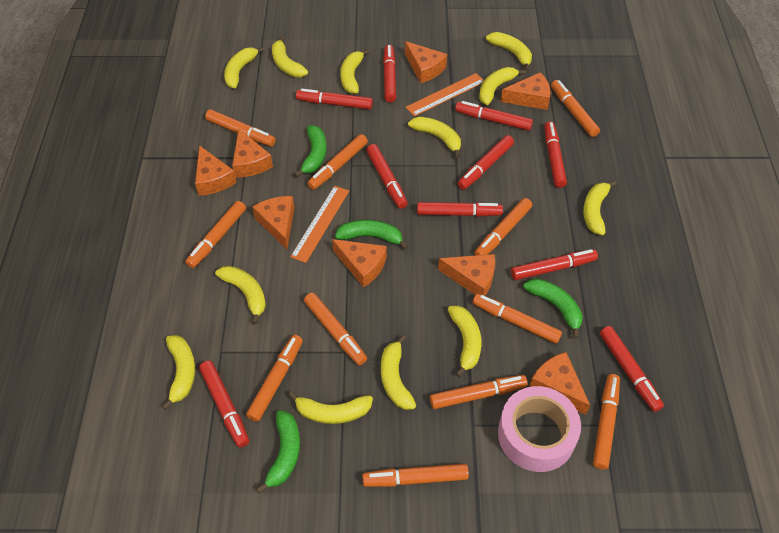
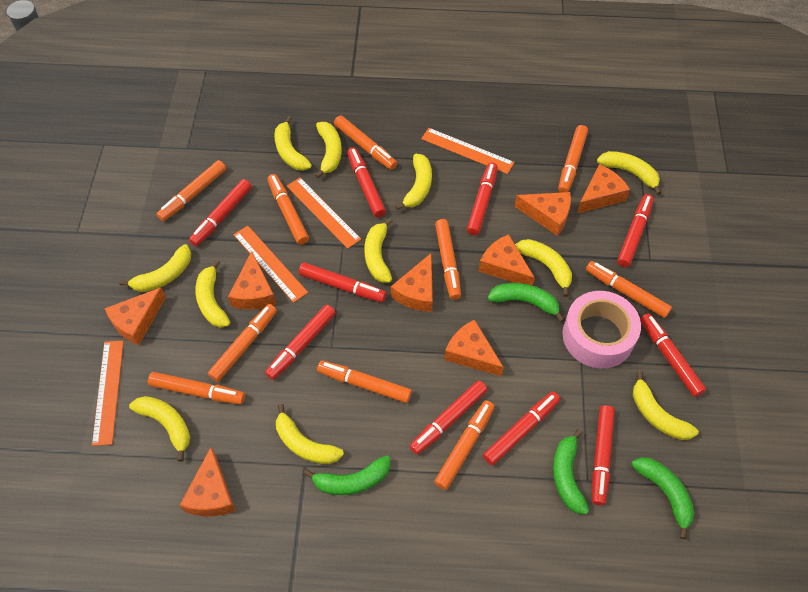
orange marker: [185,201,246,268] [205,109,276,146] [246,335,303,422] [304,293,367,365] [307,134,368,190] [362,464,469,487] [430,375,528,409] [473,294,562,344] [474,198,532,255] [551,80,600,137] [593,374,620,470] = 11 -> [148,372,245,404] [156,160,226,221] [208,304,277,382] [267,174,309,245] [317,360,412,403] [334,115,397,170] [434,400,495,490] [435,219,461,300] [558,125,588,193] [586,261,672,318] = 10
orange ruler: [290,186,349,263] [406,73,484,116] = 2 -> [92,341,124,446] [234,226,308,303] [287,177,361,249] [421,128,514,174] = 4
yellow banana: [162,335,195,410] [215,266,266,324] [224,47,265,88] [272,36,308,77] [288,391,373,424] [340,49,369,94] [381,335,416,410] [408,116,461,158] [448,305,481,377] [479,67,526,105] [486,32,532,71] [583,180,617,235] = 12 -> [119,244,191,292] [129,396,190,462] [195,259,230,328] [274,116,312,171] [276,404,344,464] [315,122,342,178] [364,218,392,283] [395,154,432,211] [515,239,572,297] [597,151,661,195] [633,371,699,440] = 11

